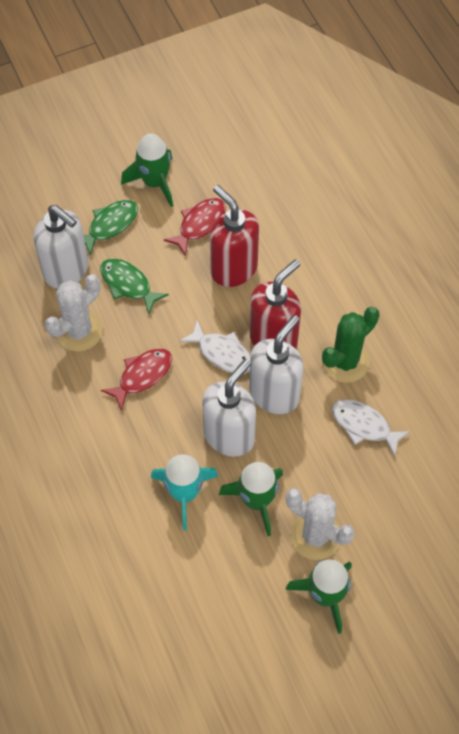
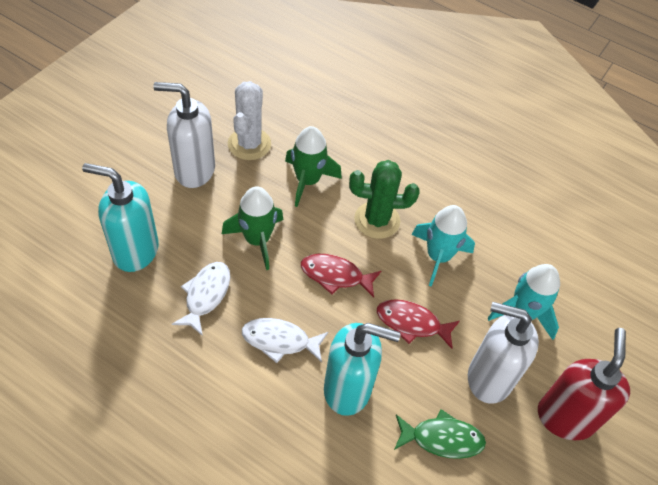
green fish: [83,200,138,256] [100,259,169,314] = 2 -> [394,409,486,459] = 1
green rocket: [121,133,173,207] [219,462,283,536] [286,559,352,634] = 3 -> [222,186,283,270] [285,126,342,207] = 2
red soap dispenser: [210,185,259,287] [249,259,301,349] = 2 -> [538,328,630,440] = 1
turquoise rocket: [151,454,218,530] = 1 -> [412,205,475,287] [488,264,560,340] = 2
turquoise soap dispenser: none = 0 -> [82,163,159,272] [324,323,401,416] = 2
white cactus: [45,274,103,352] [286,488,355,560] = 2 -> [228,81,271,160] = 1
white soap dispenser: [34,205,89,289] [202,359,256,457] [249,315,304,414] = 3 -> [153,82,215,188] [468,302,539,404] = 2

